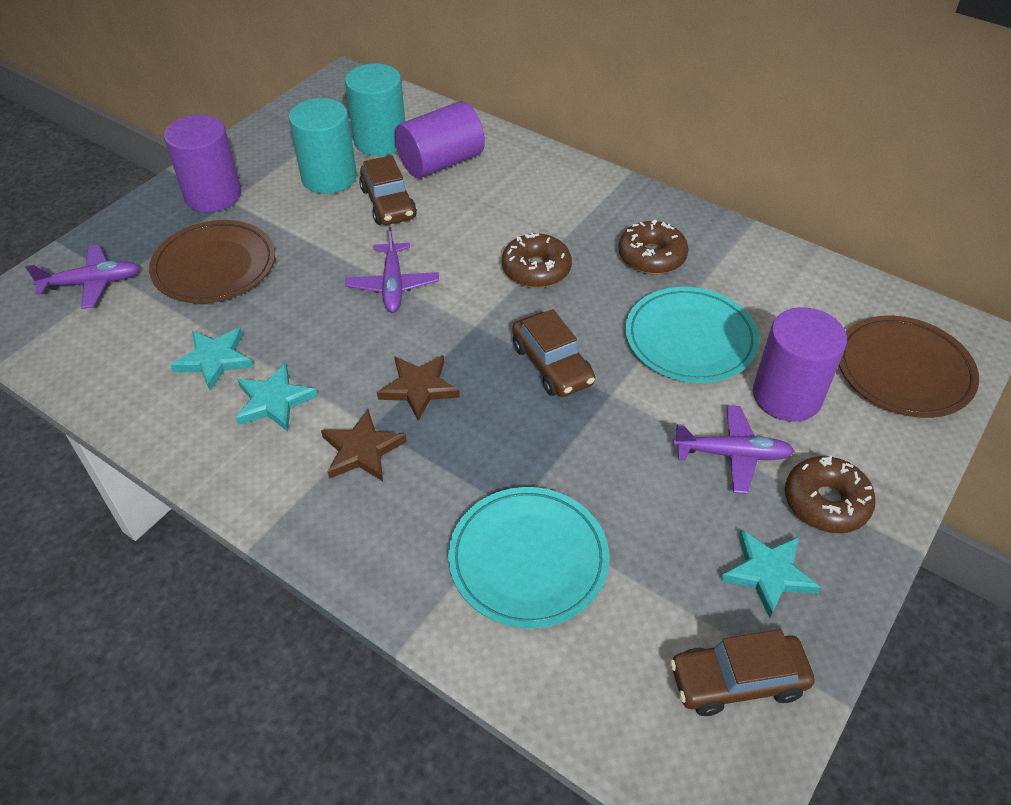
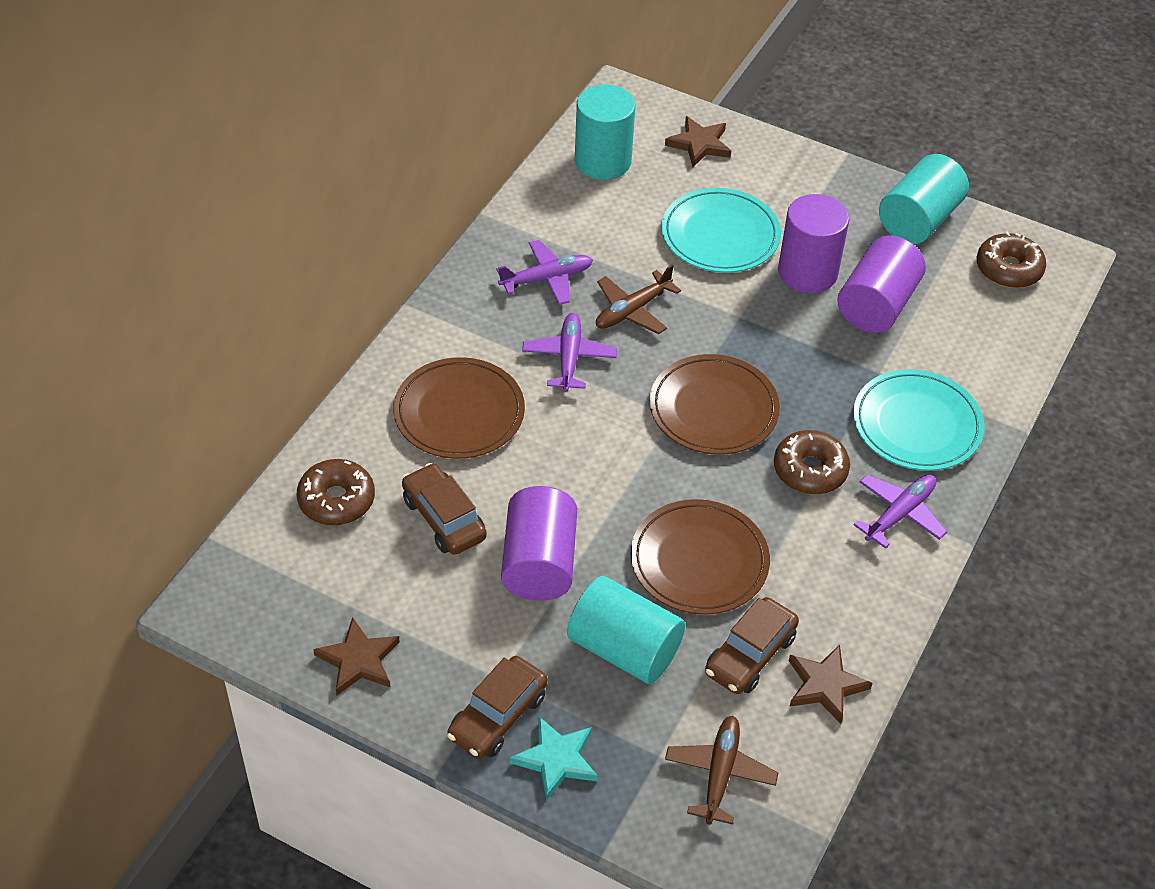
brown plane: none = 0 -> [596,264,681,334] [665,716,778,825] = 2
brown plate: [149,220,275,303] [839,316,979,418] = 2 -> [393,357,525,459] [630,499,770,615] [650,354,780,455] = 3
brown star: [321,409,407,481] [377,355,460,421] = 2 -> [313,617,400,695] [665,116,731,167] [789,645,872,724] = 3
turquoise cylinder: [289,98,357,194] [345,64,405,156] = 2 -> [567,576,685,684] [575,84,635,180] [879,154,969,244] = 3
turquoise star: [170,327,253,391] [236,363,318,431] [720,529,821,618] = 3 -> [510,717,598,801] = 1

